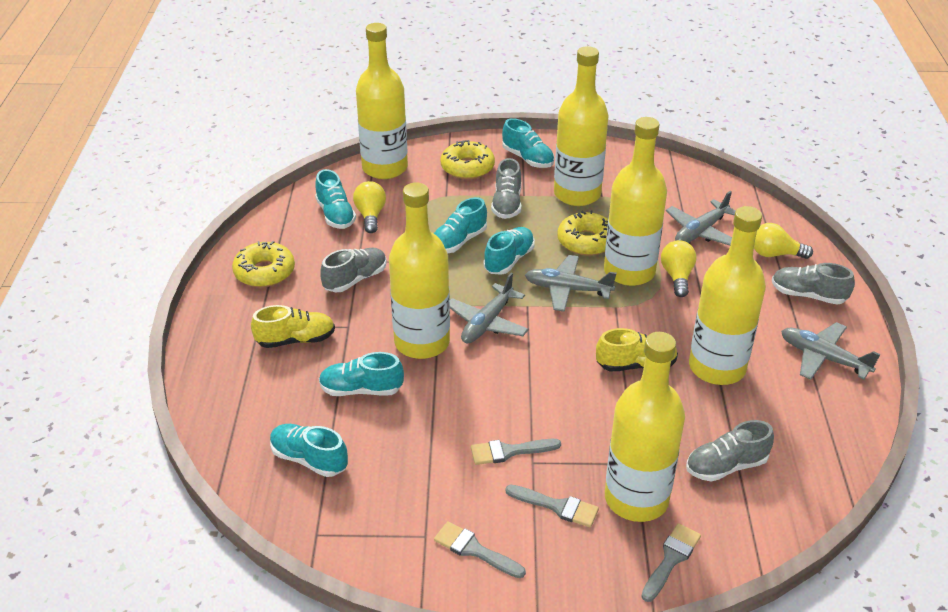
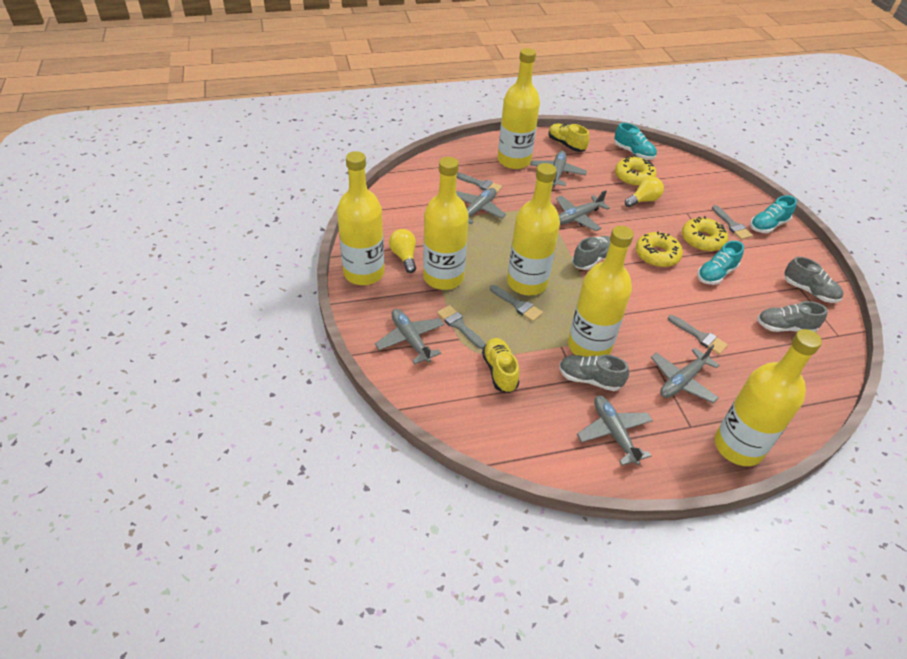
grey brush: [434,521,526,578] [471,439,561,465] [505,485,599,527] [641,523,701,602] = 4 -> [437,305,485,349] [456,172,502,194] [490,285,543,322] [668,315,728,355] [712,205,753,240] = 5
grey plane: [450,273,529,344] [525,255,617,312] [666,191,736,246] [781,322,880,380] = 4 -> [375,309,444,364] [456,188,506,224] [530,151,587,187] [556,190,610,231] [577,395,653,466] [651,345,719,403] = 6
turquoise shoe: [270,424,348,477] [315,169,356,229] [319,352,404,396] [434,197,487,253] [484,227,535,275] [502,118,554,168] = 6 -> [614,123,657,160] [697,241,744,285] [750,195,797,233] = 3
yellow light bulb: [353,181,386,233] [661,240,697,297] [754,223,813,259] = 3 -> [389,229,416,273] [625,177,664,207] = 2

